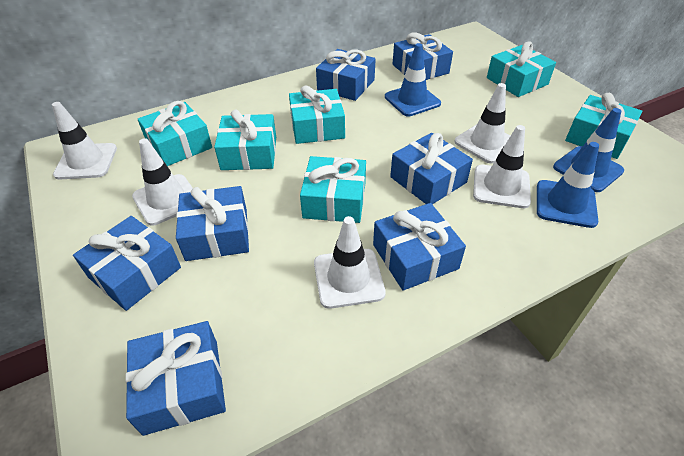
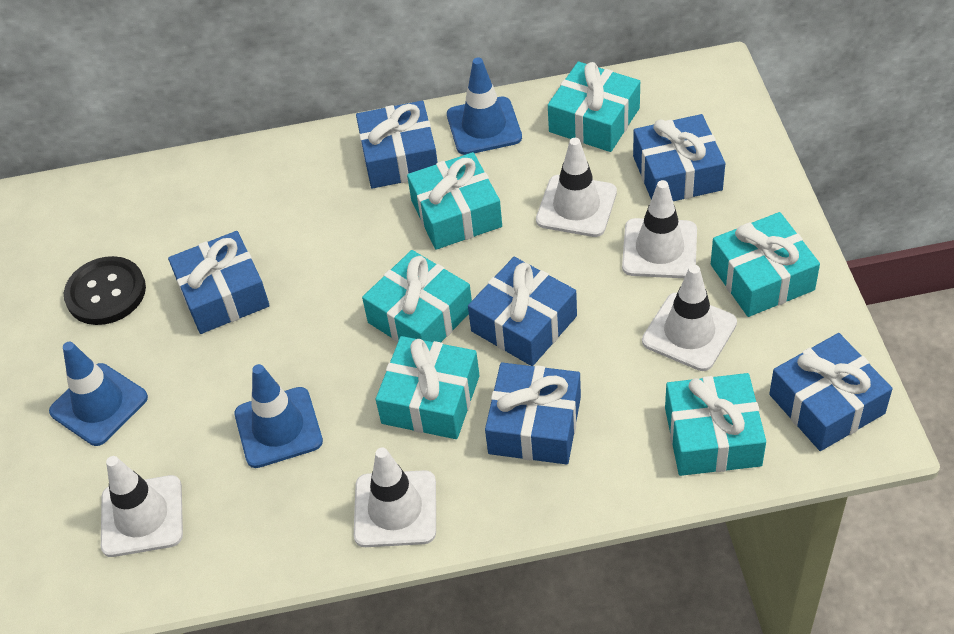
black button: none = 0 -> [64,256,146,325] = 1
blue gift: [73,216,181,311] [125,321,226,436] [176,186,249,261] [316,49,376,101] [373,203,466,291] [390,133,473,204] [393,32,453,80] = 7 -> [168,231,270,334] [356,101,438,188] [468,257,577,366] [485,363,581,465] [633,114,725,201] [769,333,892,451] = 6

